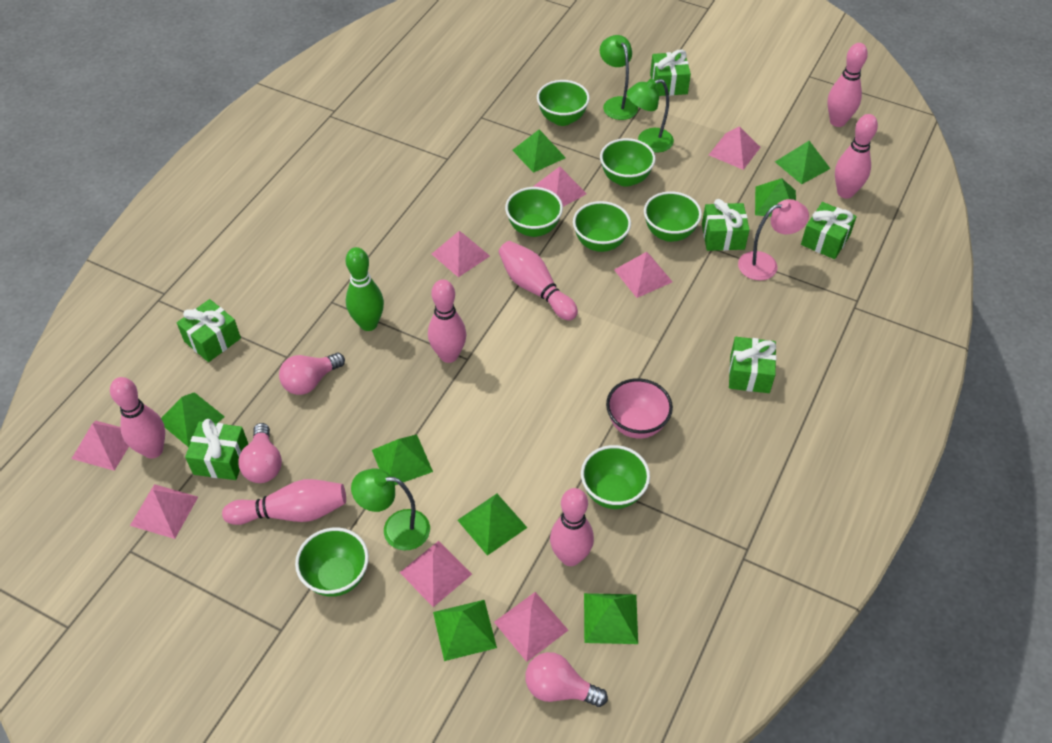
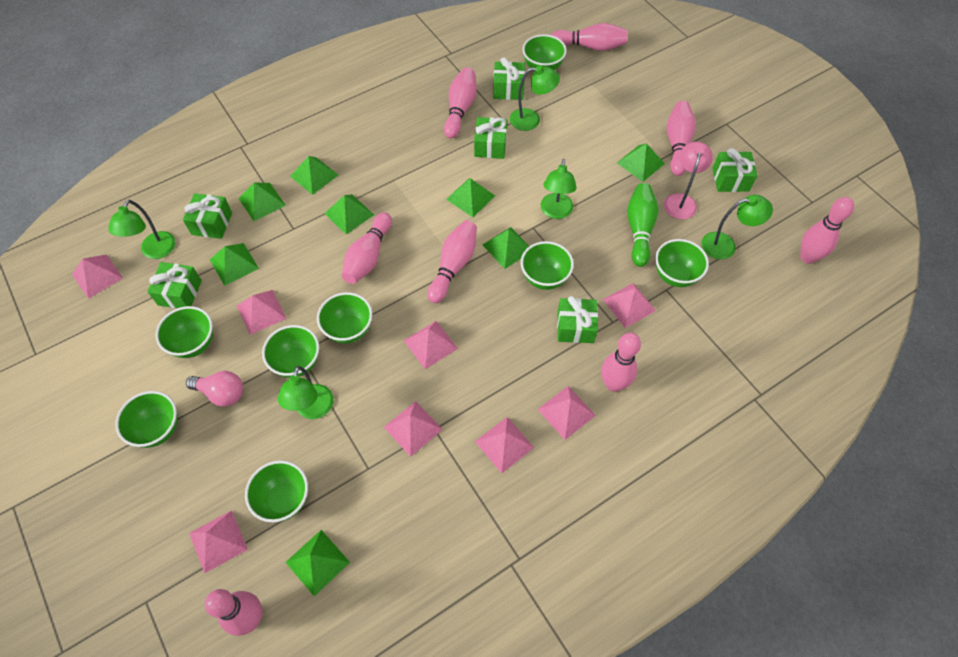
green bowl: [295,527,369,597] [505,187,563,237] [537,80,590,126] [573,201,631,252] [581,445,650,509] [600,138,656,187] [644,191,702,242] = 7 -> [115,391,178,448] [155,306,213,358] [245,460,308,522] [262,325,319,378] [317,292,372,343] [521,241,574,290] [522,34,567,70] [655,239,709,287] = 8
green lamp: [351,468,430,550] [600,35,638,120] [627,79,674,153] = 3 -> [108,200,175,259] [278,366,334,419] [510,66,560,131] [541,159,577,219] [701,195,773,260] = 5
pink bowl: [606,378,673,439] = 1 -> none = 0
pink bowling pin: [110,377,165,459] [222,479,346,525] [428,279,466,363] [499,241,578,321] [550,488,594,566] [827,43,868,127] [835,114,878,199] = 7 -> [205,589,263,636] [342,212,392,284] [428,220,477,303] [444,67,477,138] [551,23,628,51] [601,333,641,392] [667,101,696,176] [800,197,854,264] = 8
pink light bulb: [238,423,282,483] [279,353,345,395] [525,652,608,707] = 3 -> [186,371,243,407] = 1

